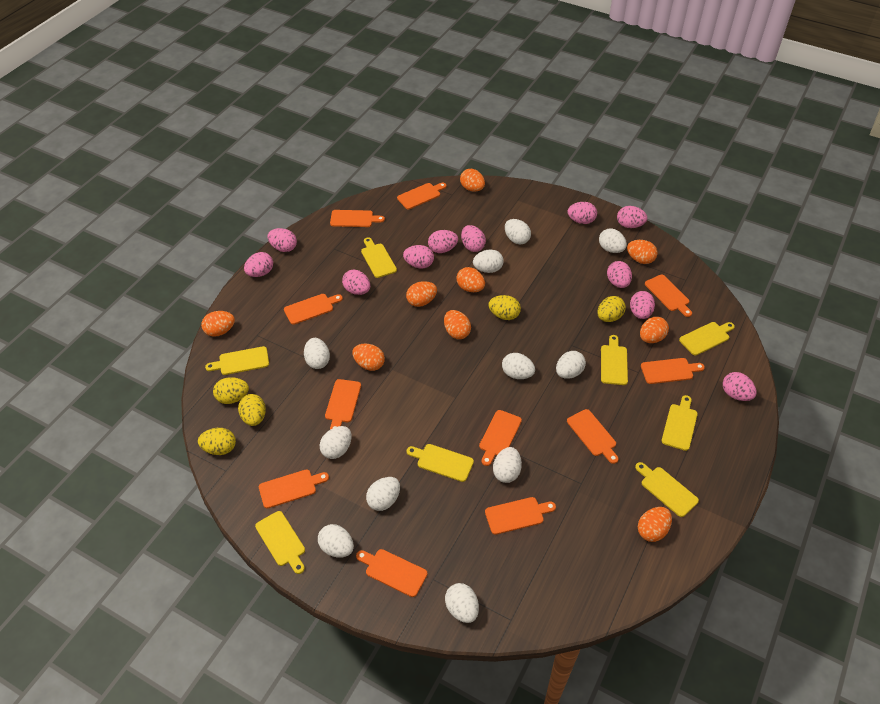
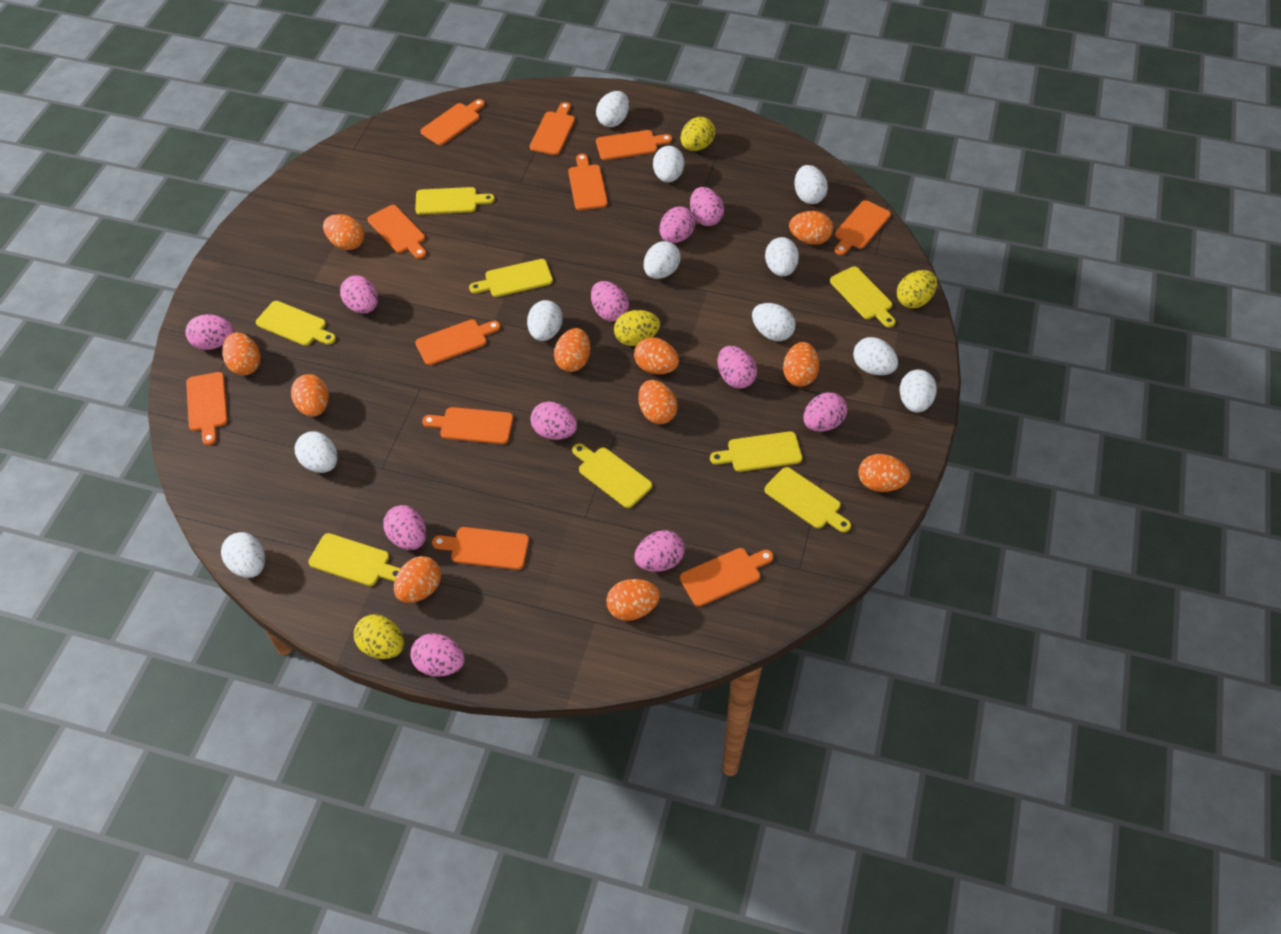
orange egg: [201,311,235,337] [352,344,385,371] [406,281,437,307] [444,310,471,339] [456,267,485,292] [460,169,485,192] [627,240,657,264] [638,507,672,542] [640,317,669,343] = 9 -> [222,332,261,375] [291,374,329,417] [323,214,365,250] [394,556,441,603] [554,328,591,372] [606,579,660,621] [634,337,679,374] [638,380,678,424] [783,342,819,387] [789,211,833,245] [858,454,910,492] = 11
yellow egg: [198,428,236,455] [213,377,249,404] [238,394,266,426] [488,295,521,320] [597,296,626,322] = 5 -> [354,614,404,659] [614,310,660,346] [680,117,716,151] [897,270,937,308] = 4

